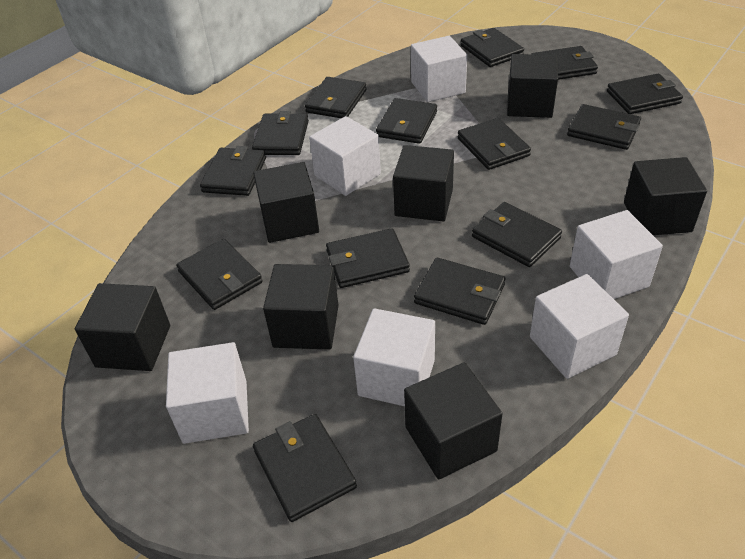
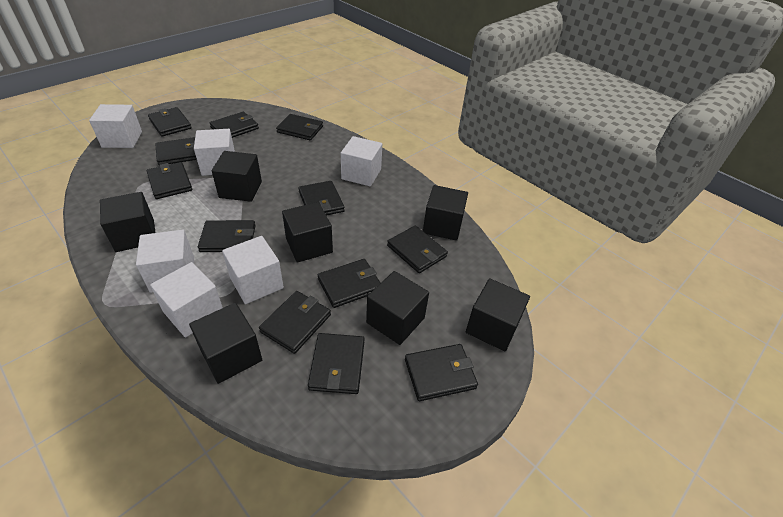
black wallet: [176,239,263,310] [200,146,266,196] [252,111,309,155] [253,414,357,522] [305,77,366,118] [326,228,410,288] [376,98,437,144] [414,258,505,325] [458,118,531,170] [461,28,524,67] [472,202,562,267] [532,46,598,80] [567,104,641,150] [607,74,683,114] = 14 -> [147,162,192,199] [148,107,192,137] [156,137,197,165] [198,220,256,252] [210,112,259,138] [259,291,331,354] [276,114,323,140] [298,181,345,216] [308,333,365,394] [318,259,380,308] [387,226,448,273] [405,344,478,401] = 12

